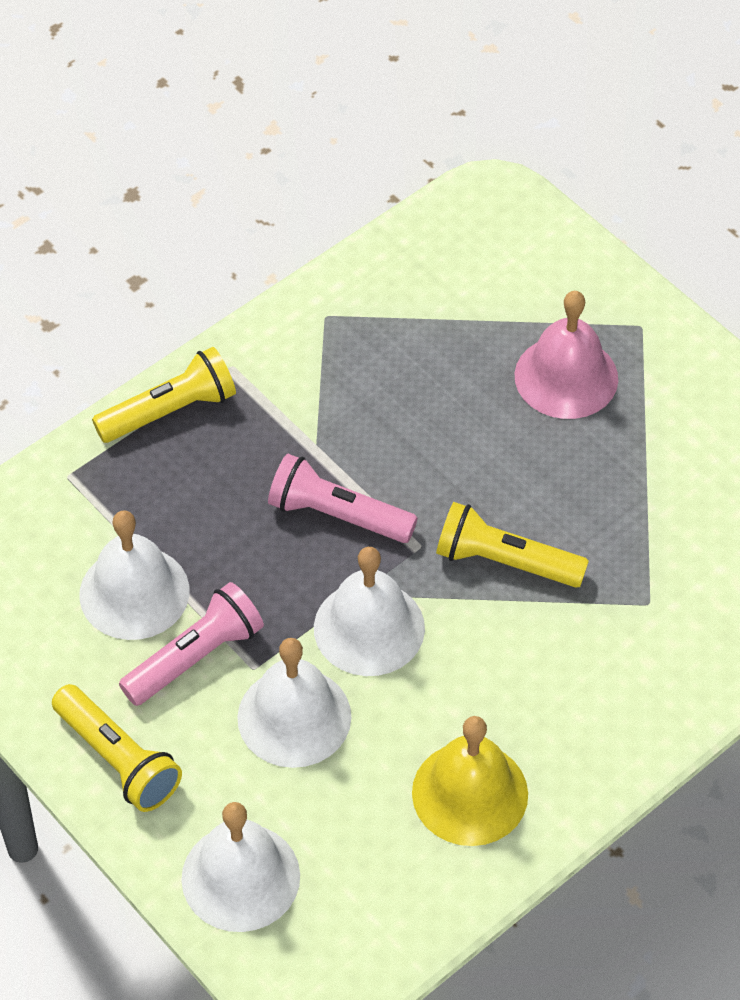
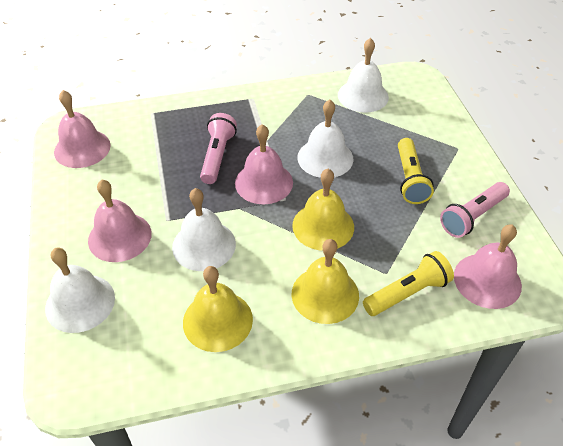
pink bell: [515,291,618,419] = 1 -> [54,90,111,168] [88,180,152,262] [235,124,293,204] [454,224,522,309] = 4
yellow bell: [412,716,528,846] = 1 -> [183,266,253,352] [292,169,354,251] [292,239,359,324] = 3
yellow flashlight: [52,684,182,812] [92,347,236,443] [436,502,589,588] = 3 -> [363,251,454,316] [398,138,434,204] = 2

